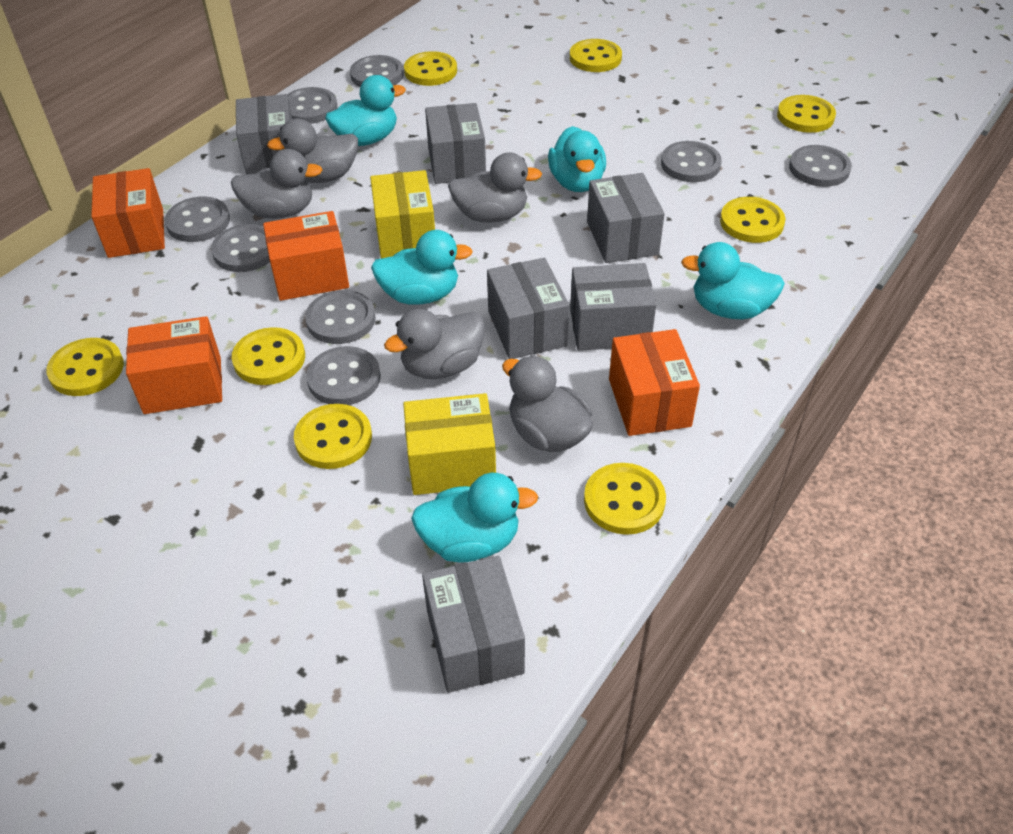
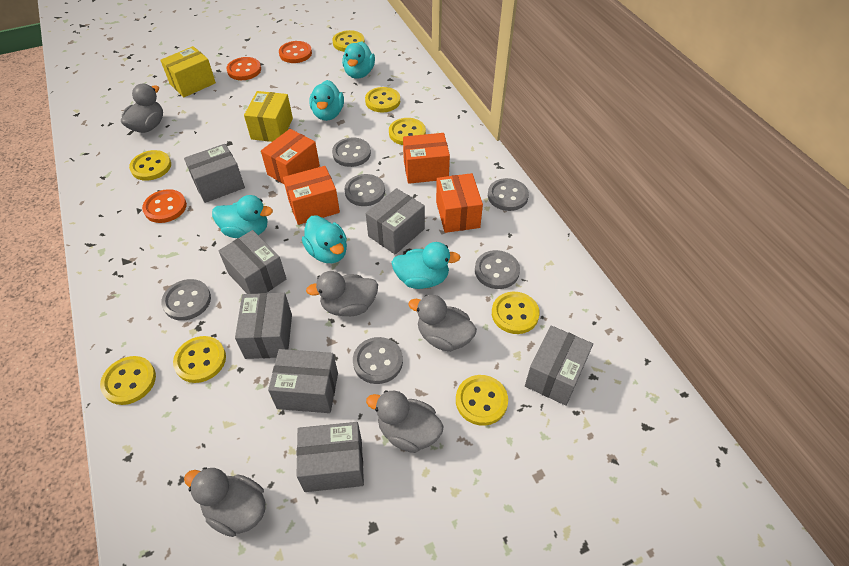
grey box: [236,94,292,174] [422,556,525,693] [425,103,486,184] [487,258,569,359] [570,263,656,351] [587,173,665,263] = 6 -> [184,144,245,203] [218,230,286,294] [235,293,292,359] [268,349,338,413] [297,422,364,492] [366,188,425,254] [525,325,593,406] = 7
grey button: [165,197,230,242] [211,224,270,272] [287,87,337,124] [305,290,376,344] [306,346,381,405] [350,55,404,87] [661,141,722,182] [789,145,852,187] = 8 -> [161,279,211,321] [332,137,371,167] [344,174,385,206] [353,337,403,384] [475,250,520,289] [488,178,529,211] = 6
orange button: none = 0 -> [142,189,187,223] [226,57,261,80] [279,41,312,63] = 3

